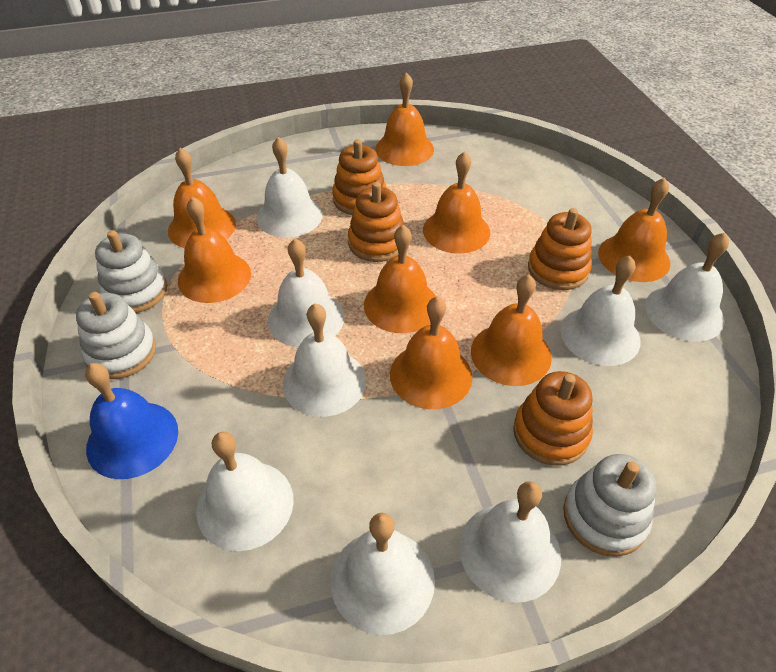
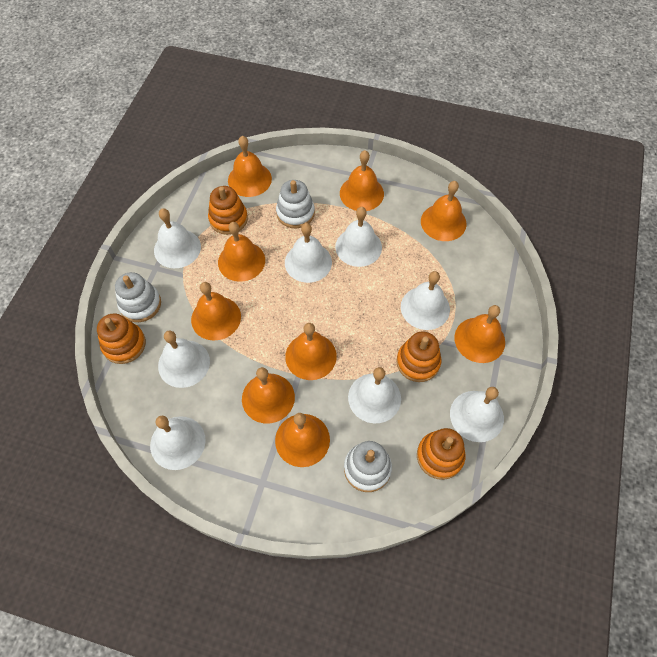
blue bell: [85,363,178,479] = 1 -> none = 0
orange bell: [168,148,236,248] [178,197,251,303] [364,225,436,333] [375,72,434,166] [390,296,472,409] [423,151,490,254] [471,274,552,386] [598,178,670,282] = 8 -> [191,282,241,341] [218,222,265,282] [228,136,272,197] [242,367,295,423] [275,413,330,467] [285,323,337,380] [340,151,384,211] [421,181,467,241] [454,305,505,363] = 9

